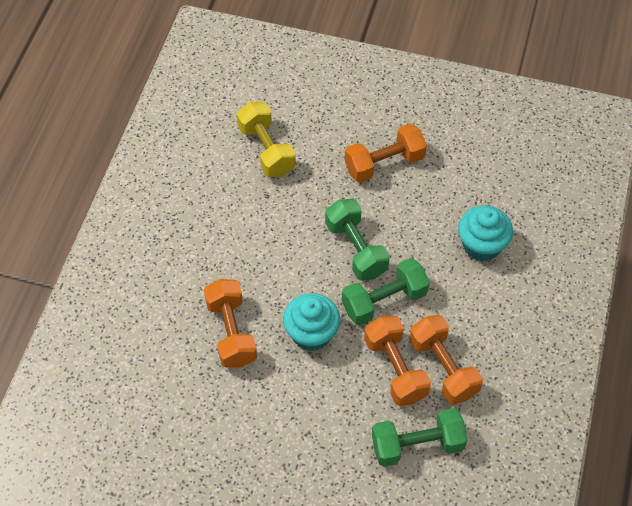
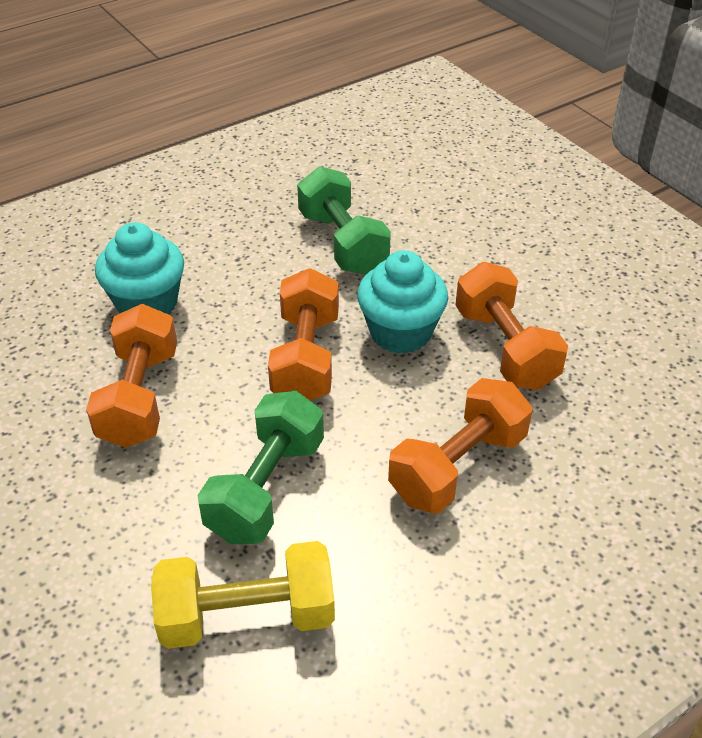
green dumbbell: [325,199,390,280] [342,258,430,326] [372,408,467,467] = 3 -> [198,391,324,544] [297,166,391,275] = 2

